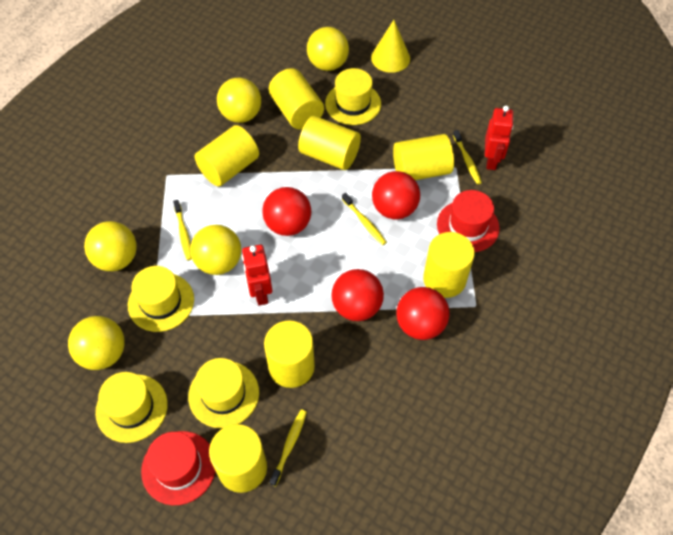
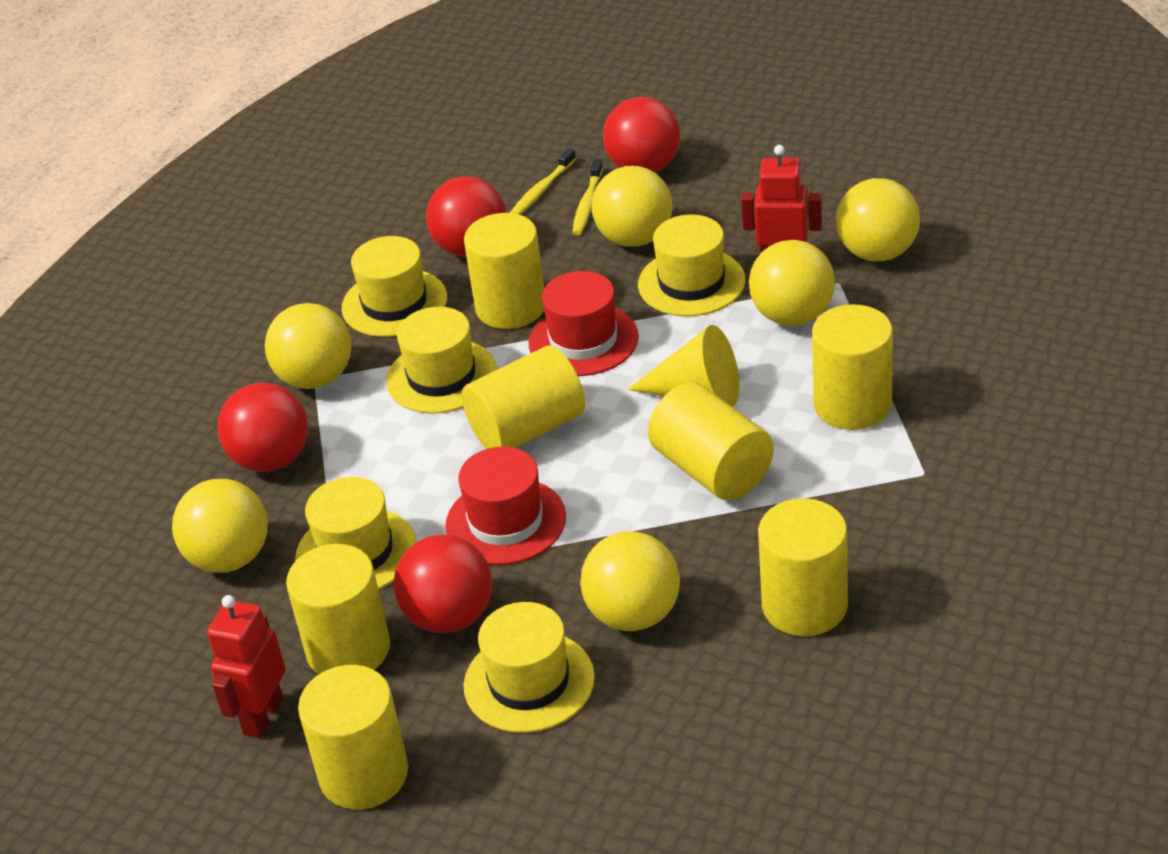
yellow ball: [68,316,125,370] [84,221,137,271] [190,225,241,275] [217,78,261,123] [307,27,349,71] = 5 -> [172,479,268,573] [265,303,351,389] [580,531,680,631] [592,166,672,247] [749,240,835,326] [836,178,920,261] = 6
yellow hat: [95,372,168,443] [128,266,194,332] [188,358,259,428] [325,68,381,125] = 4 -> [295,477,417,590] [342,236,447,337] [386,307,497,414] [464,602,595,733] [638,215,746,316] = 5
yellow toothbrush: [173,200,192,260] [269,409,307,486] [342,193,387,245] [453,130,482,184] = 4 -> [510,148,576,215] [572,158,603,235] = 2

